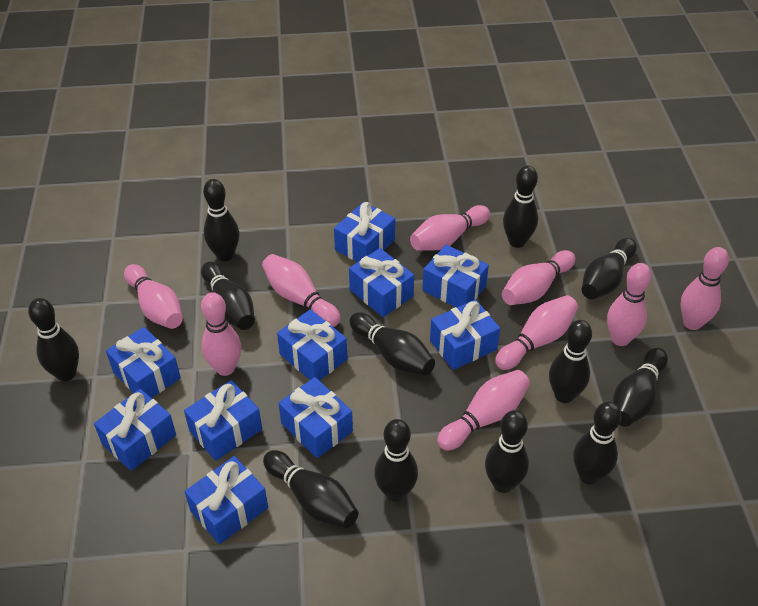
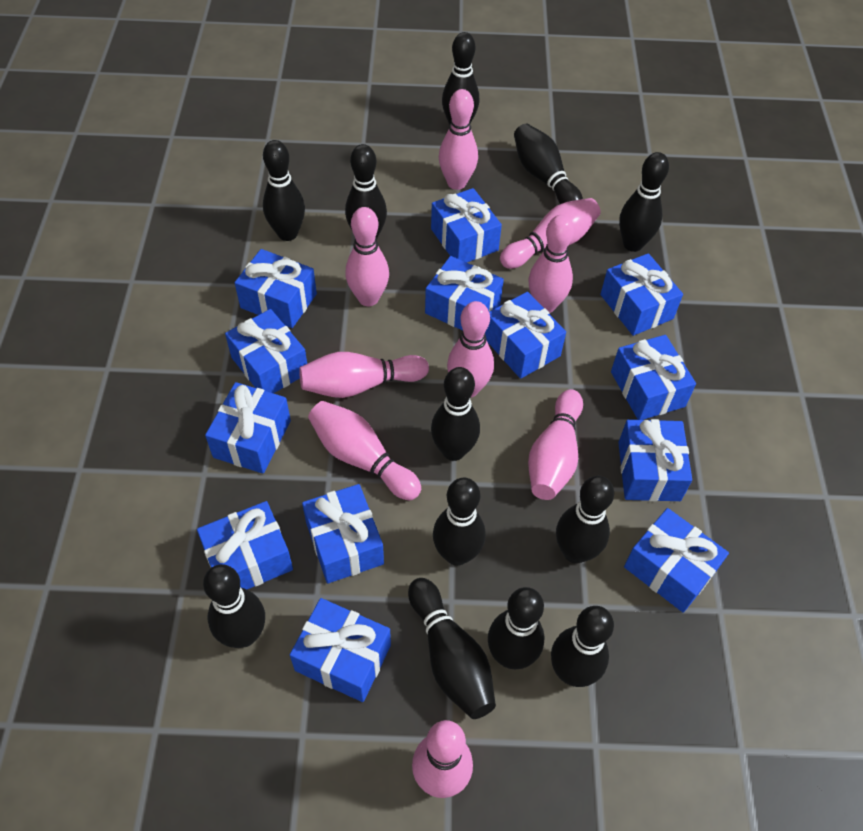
blue gift: [94,389,176,471] [106,327,181,398] [184,380,262,461] [185,456,268,544] [277,309,347,381] [279,377,353,458] [334,202,395,262] [349,248,414,317] [422,245,489,307] [430,299,500,370] = 10 -> [197,501,293,589] [205,382,291,474] [225,309,307,393] [235,249,317,328] [290,598,391,702] [302,484,384,584] [425,256,504,330] [431,188,502,263] [485,292,566,379] [600,253,683,336] [611,335,696,420] [618,419,692,501] [624,508,729,613] = 13

